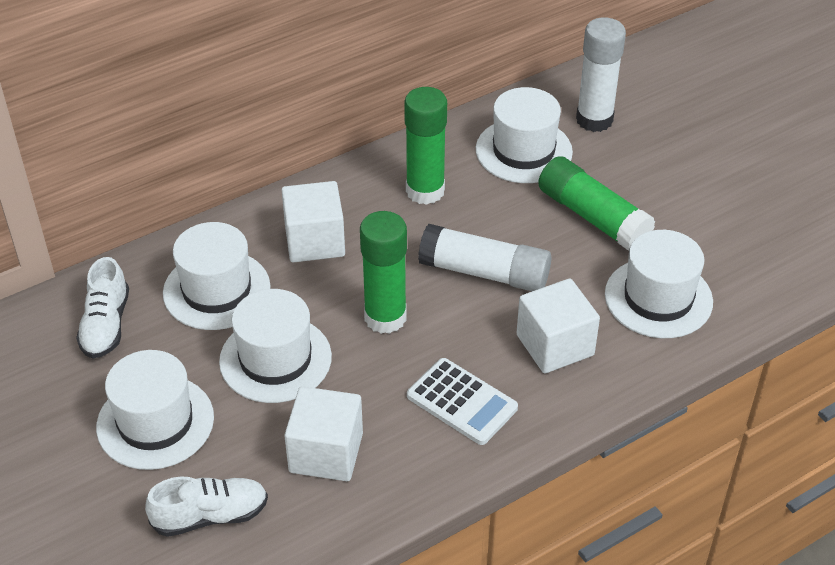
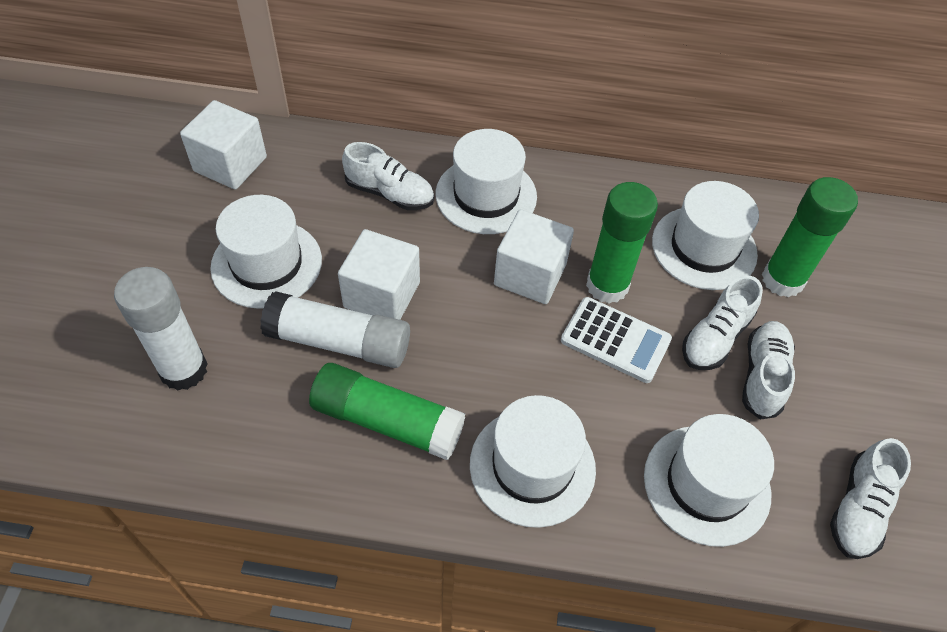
white shoe: [76,257,129,359] [145,477,268,537] = 2 -> [342,142,434,210] [682,276,763,370] [742,321,795,420] [830,438,911,559] = 4

